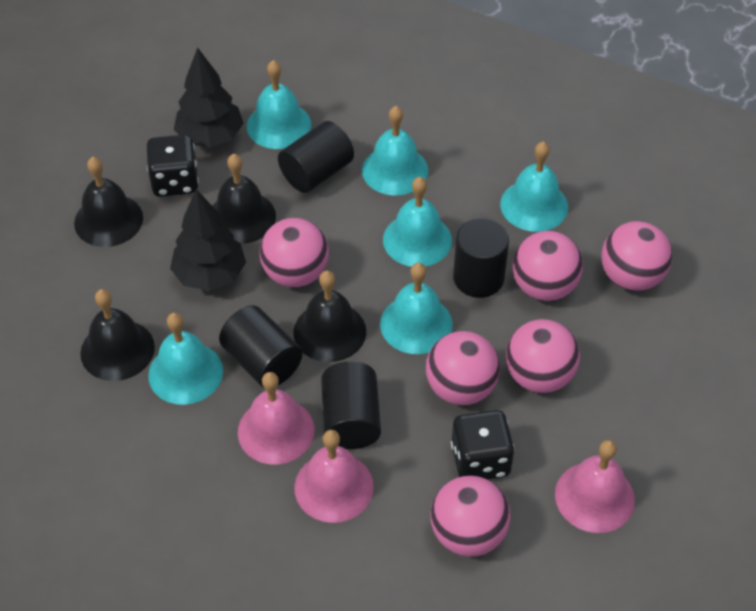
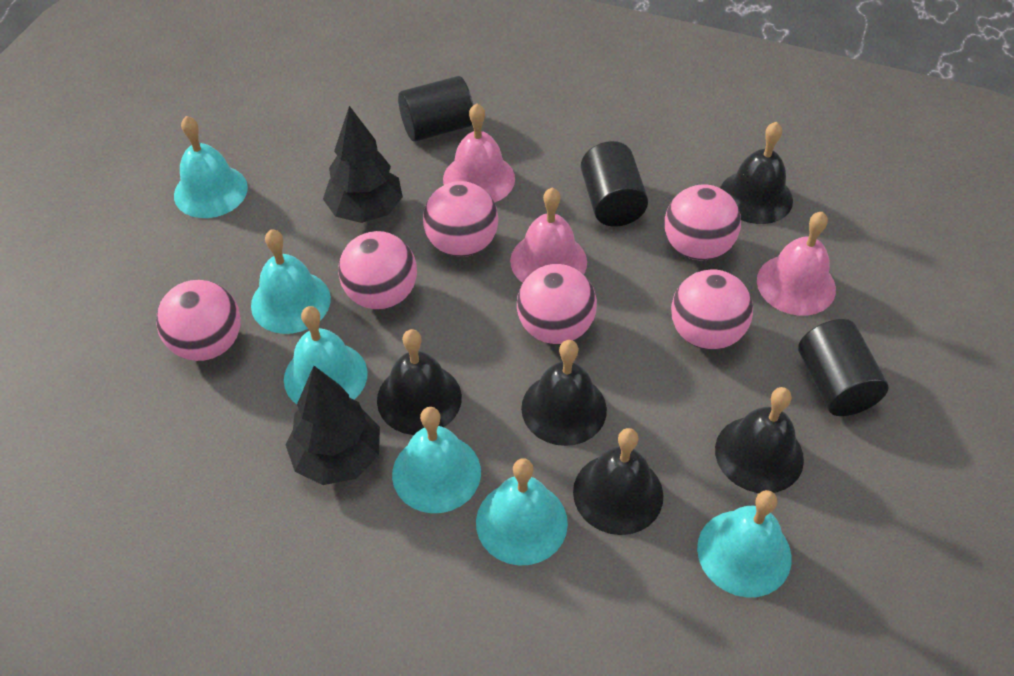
black bell: [74,157,143,247] [80,289,155,381] [213,154,276,244] [293,270,366,362] = 4 -> [377,329,462,435] [521,340,607,446] [573,428,663,535] [715,387,804,493] [720,122,793,224] = 5
black cylinder: [219,305,303,387] [278,121,354,193] [321,361,381,449] [453,218,509,298] = 4 -> [398,76,473,142] [581,141,648,227] [798,319,889,416] = 3
black dice: [147,135,199,197] [451,410,514,479] = 2 -> none = 0

